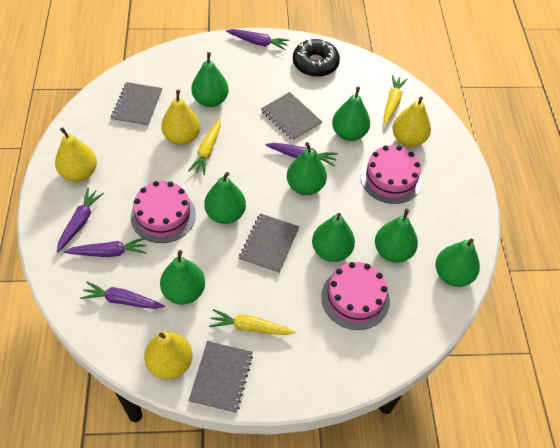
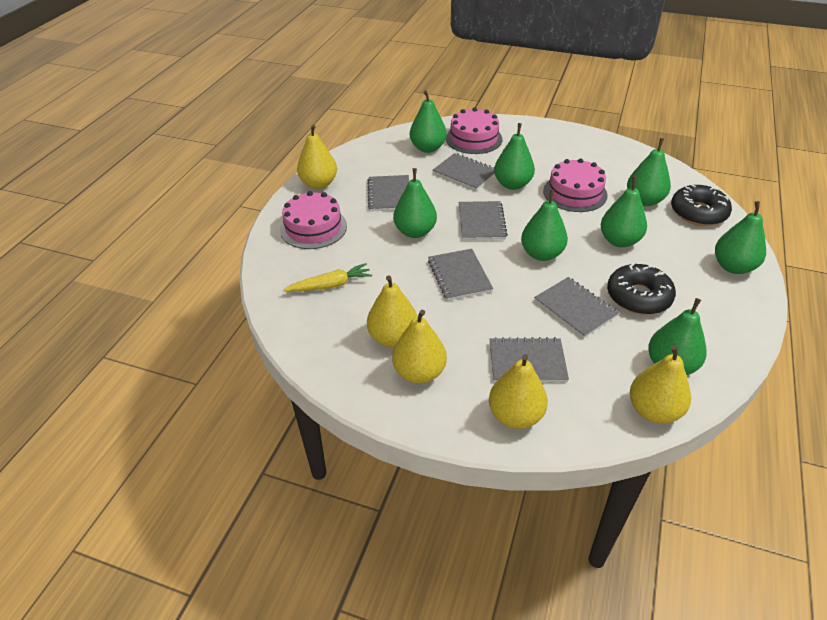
black donut: [293,39,340,77] = 1 -> [607,263,676,315] [671,185,732,226] = 2
grey notebook: [111,82,162,127] [188,341,253,413] [239,213,299,274] [261,92,322,141] = 4 -> [367,175,409,212] [428,249,493,301] [432,153,495,191] [459,201,508,240] [490,337,569,382] [534,277,619,338] = 6
purple carrot: [57,188,104,253] [64,237,147,257] [80,282,165,309] [226,29,289,50] [266,143,338,166] = 5 -> none = 0
yellow carrot: [188,119,221,175] [209,309,295,335] [383,75,407,126] = 3 -> [283,263,372,292] = 1
yellow pear: [55,128,97,182] [144,331,192,380] [161,90,200,145] [392,97,431,147] = 4 -> [297,124,337,189] [367,276,418,347] [392,310,447,384] [489,354,548,429] [630,345,691,424] = 5

